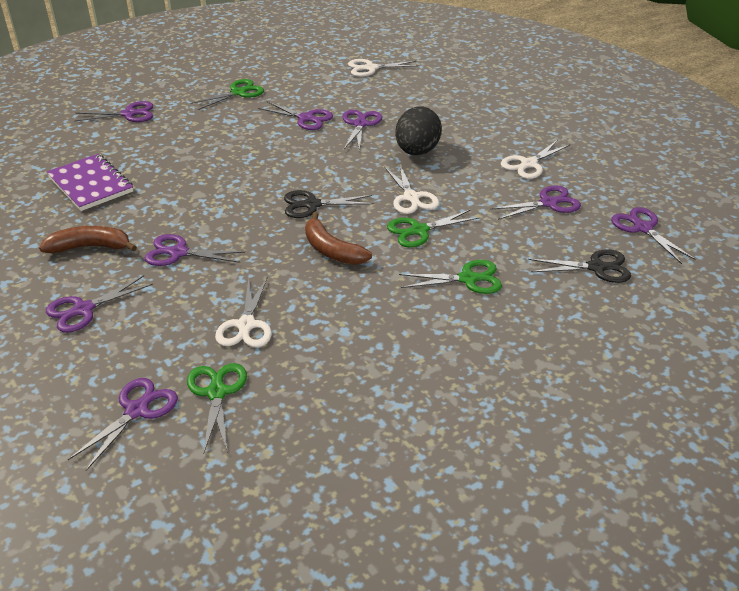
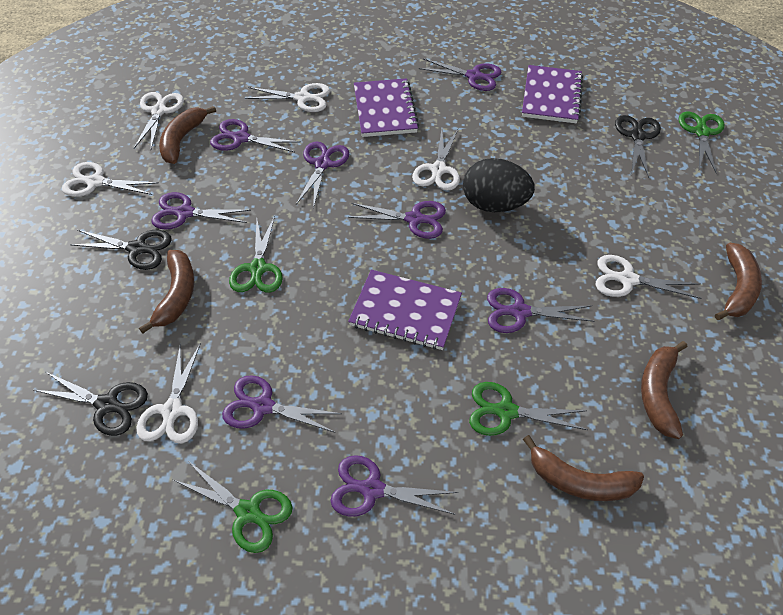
black scissors: [284,190,374,218] [528,249,631,283] = 2 -> [33,372,148,436] [69,230,172,270] [615,115,661,178] = 3
brown banana: [39,226,137,253] [305,212,372,265] = 2 -> [139,250,194,334] [159,106,216,164] [523,435,644,501] [641,341,687,439] [715,242,762,320] = 5
purple notebook: [47,154,133,211] = 1 -> [348,270,462,350] [354,78,419,137] [522,65,583,123] = 3
white scissors: [215,277,272,348] [348,59,419,77] [384,165,439,214] [501,140,570,179] = 4 -> [62,162,159,197] [134,92,184,149] [137,343,201,443] [245,83,330,112] [412,129,460,191] [595,255,701,299] = 6

